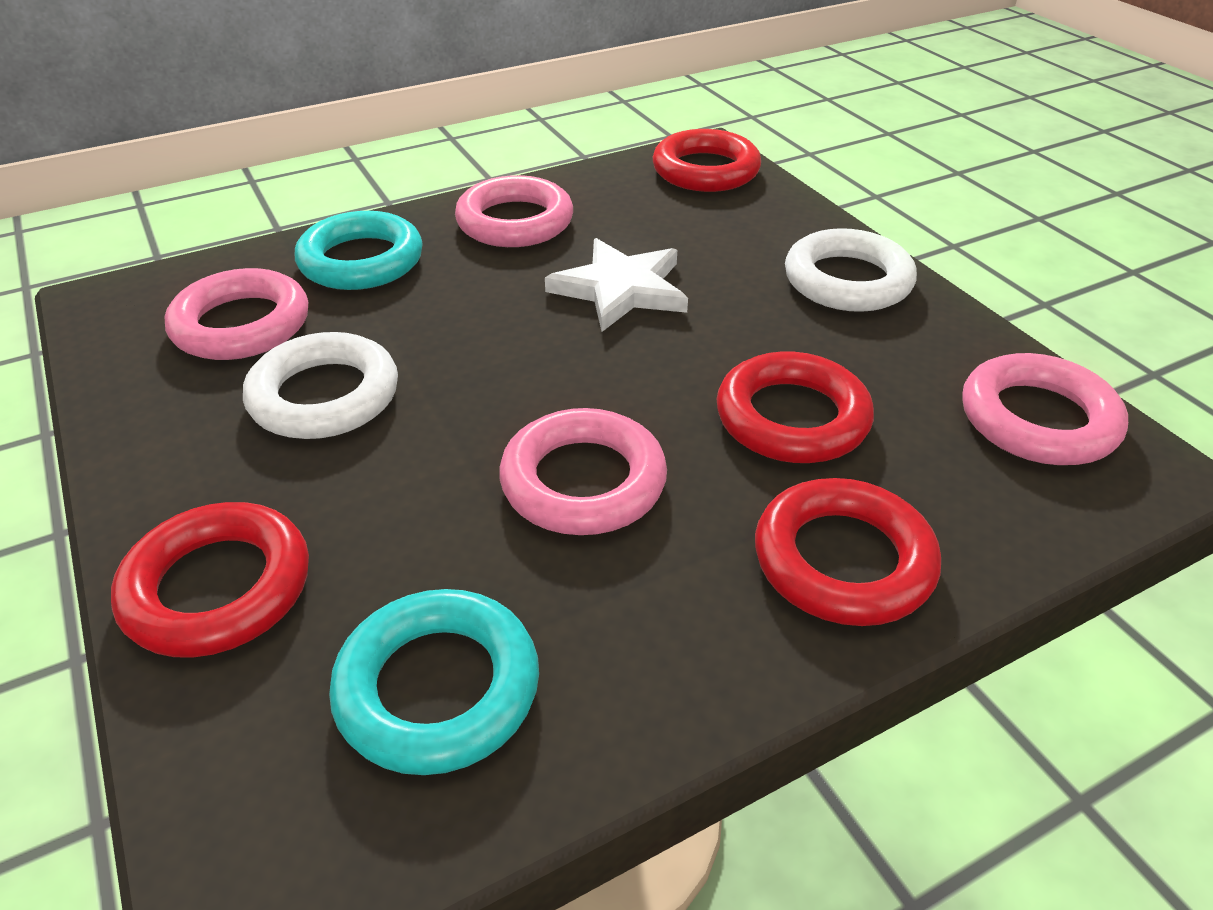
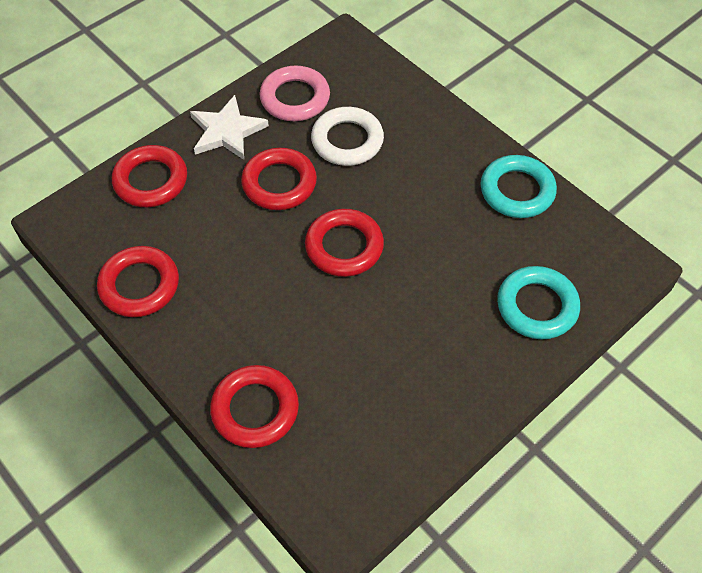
pink ring: [164,268,308,360] [455,175,573,247] [499,408,667,535] [962,353,1128,465] = 4 -> [260,66,330,121] = 1
red ring: [111,502,309,658] [653,129,761,192] [717,351,874,463] [755,478,941,626] = 4 -> [97,246,179,317] [112,145,187,207] [210,365,299,448] [241,148,317,210] [305,209,384,277] = 5
white ring: [243,332,398,439] [785,228,917,312] = 2 -> [311,107,384,166] = 1

